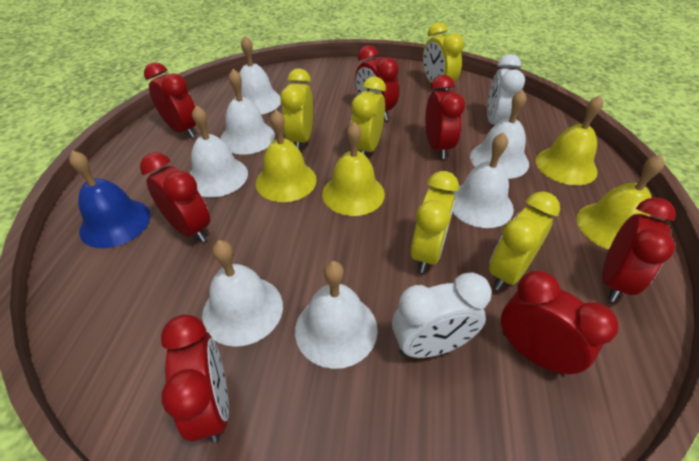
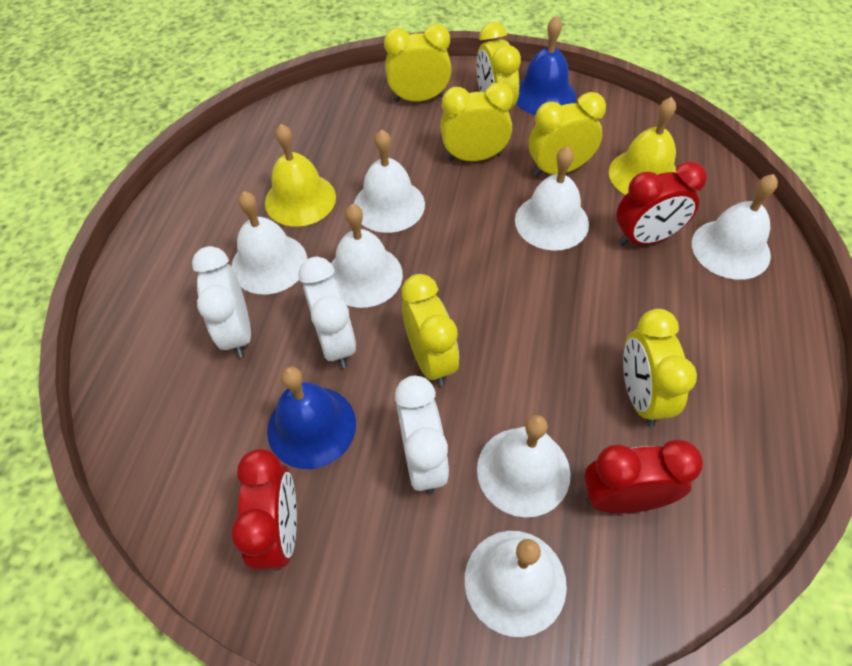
blue bell: [69,150,151,248] = 1 -> [267,367,356,469] [516,15,576,115] = 2
red clock: [140,152,210,242] [144,62,196,138] [161,315,229,443] [355,45,399,120] [425,75,465,159] [501,271,619,375] [603,197,676,302] = 7 -> [231,449,297,571] [584,439,703,513] [616,161,707,246] = 3
white clock: [392,273,492,358] [487,54,525,125] = 2 -> [192,246,251,358] [298,257,356,368] [395,376,449,495] = 3
yellow bell: [256,110,317,202] [322,122,385,216] [536,95,603,185] [577,155,664,250] = 4 -> [265,124,336,226] [609,97,677,195] = 2
yellow clock: [280,68,313,150] [350,77,386,155] [410,171,459,273] [423,22,464,90] [489,191,560,291] = 5 -> [384,24,452,102] [402,274,459,386] [440,83,514,161] [476,22,521,109] [529,92,606,177] [623,309,697,427] = 6

